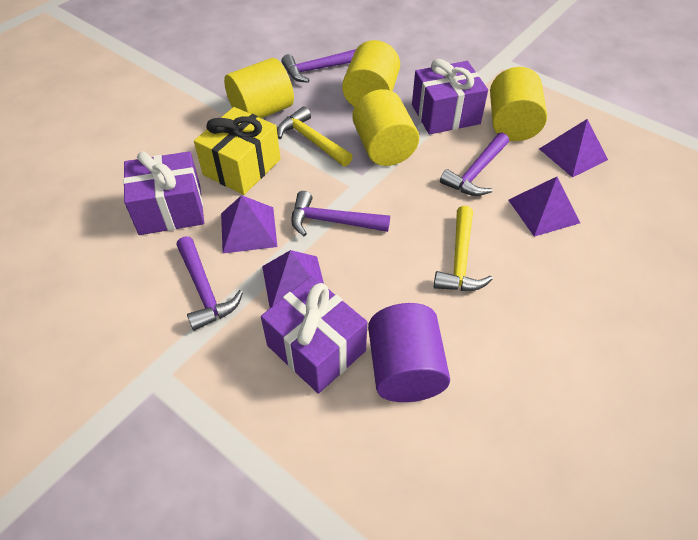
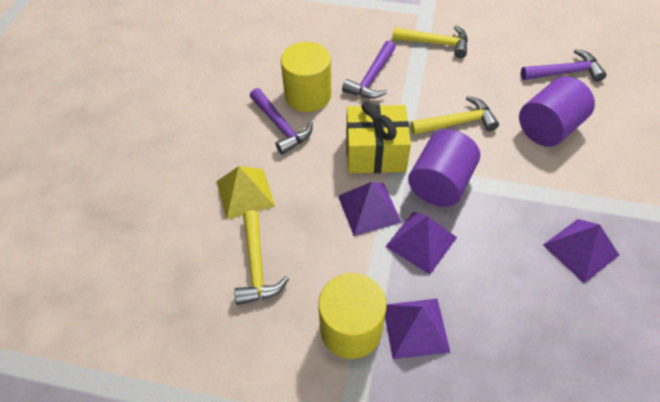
purple cylinder: [368,303,450,402] = 1 -> [408,129,480,207] [519,76,595,147] = 2
purple gift: [123,151,204,235] [261,276,367,394] [412,59,488,134] = 3 -> none = 0
purple hammer: [177,236,243,331] [281,49,356,83] [291,191,390,236] [440,132,509,196] = 4 -> [250,88,313,155] [342,41,396,99] [521,49,606,82] = 3
yellow cylinder: [224,58,294,118] [342,40,400,107] [352,89,419,166] [490,67,547,141] = 4 -> [281,42,331,112] [318,273,387,359] = 2
yellow hammer: [277,106,353,166] [434,206,493,291] = 2 -> [234,210,289,305] [392,26,468,58] [410,96,499,135] = 3
yellow pyramid: none = 0 -> [217,166,275,220] = 1

